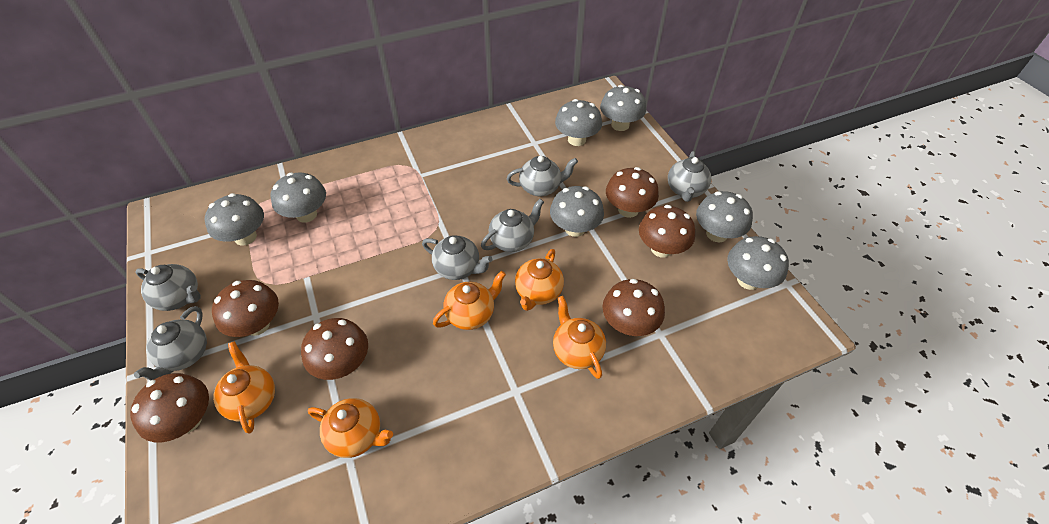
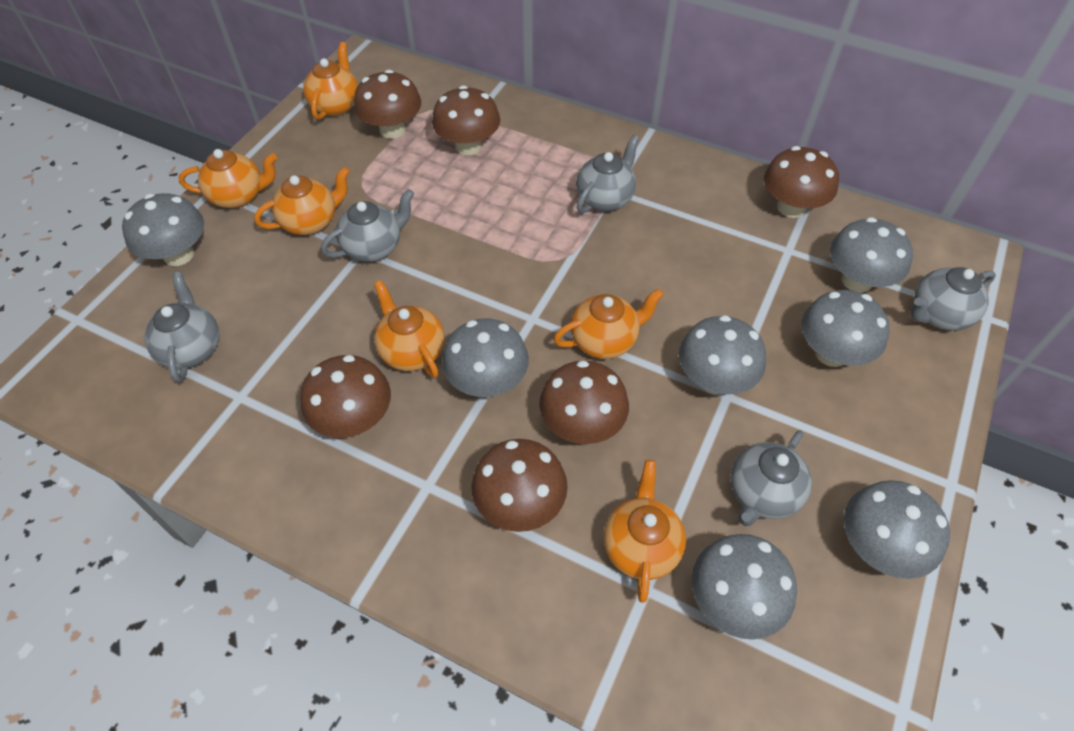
grey teapot: [134,306,207,380] [135,264,201,311] [422,235,493,280] [481,199,544,252] [506,156,578,196] [668,151,711,202] = 6 -> [145,272,220,382] [321,189,414,262] [576,135,639,214] [731,430,812,526] [910,267,996,331] = 5
orange teapot: [213,341,275,434] [308,398,393,458] [433,271,506,330] [515,249,564,311] [553,296,606,379] = 5 -> [179,149,277,208] [254,167,350,235] [303,42,358,120] [374,280,444,378] [553,289,664,359] [604,460,686,603] = 6

